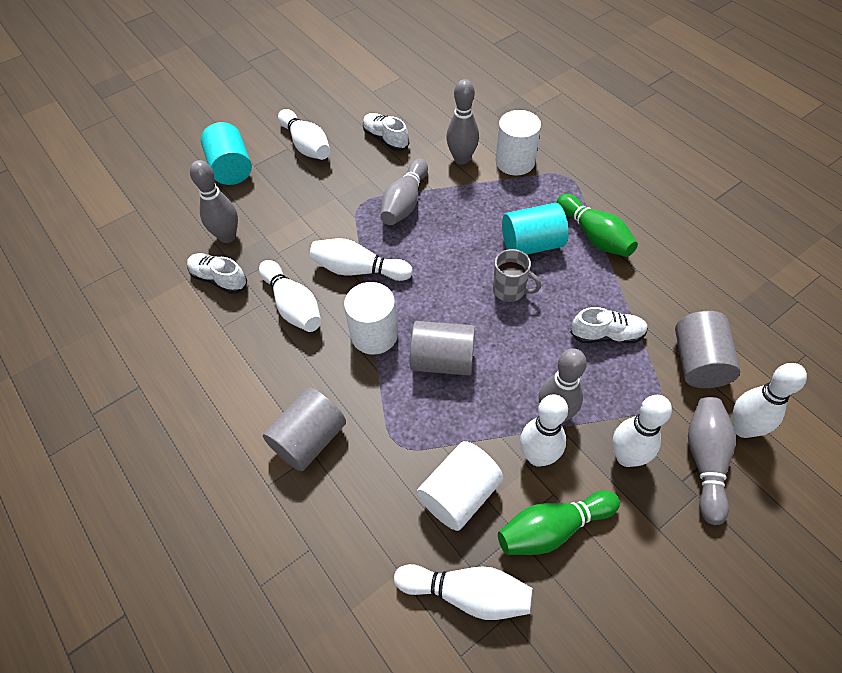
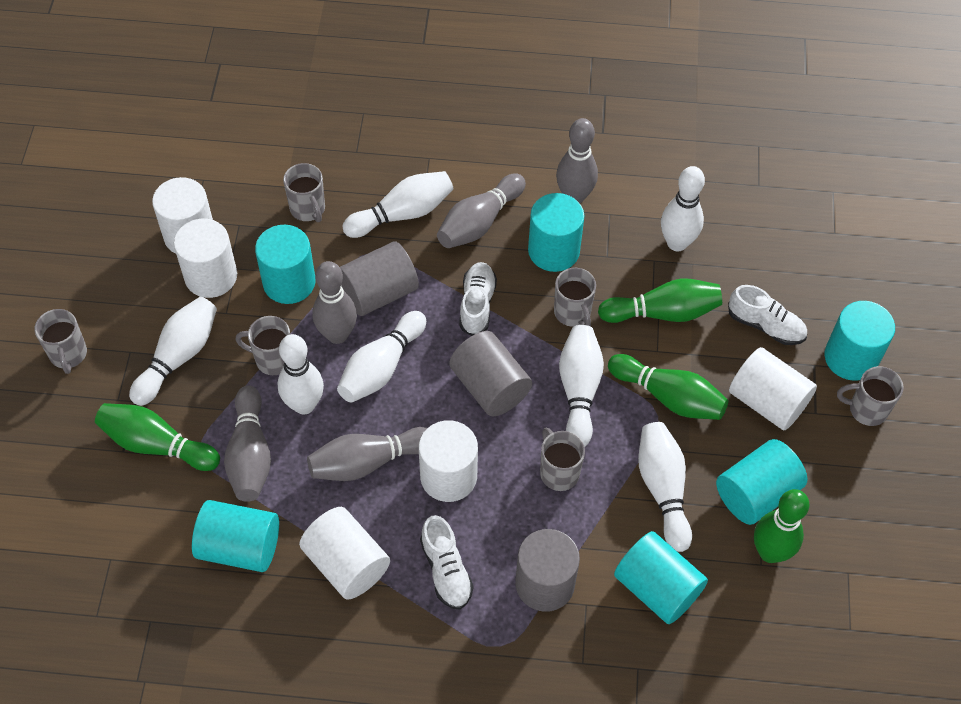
green bowling pin: [498,491,620,555] [557,194,638,257] = 2 -> [95,403,220,471] [598,279,722,323] [608,354,728,420] [754,489,810,563] = 4
grey mug: [493,249,541,302] = 1 -> [35,309,87,374] [235,316,290,375] [283,163,325,222] [540,428,585,491] [554,268,596,327] [837,366,904,426] = 6
turquoise cylinder: [201,122,252,185] [502,203,568,255] = 2 -> [192,500,279,572] [255,225,316,304] [528,193,584,272] [614,531,708,624] [716,439,807,525] [824,301,895,381] = 6
white cylinder: [344,282,398,355] [417,441,503,531] [496,110,541,175] = 3 -> [152,177,213,254] [174,219,237,298] [299,507,390,600] [419,420,478,502] [729,347,817,430] = 5

